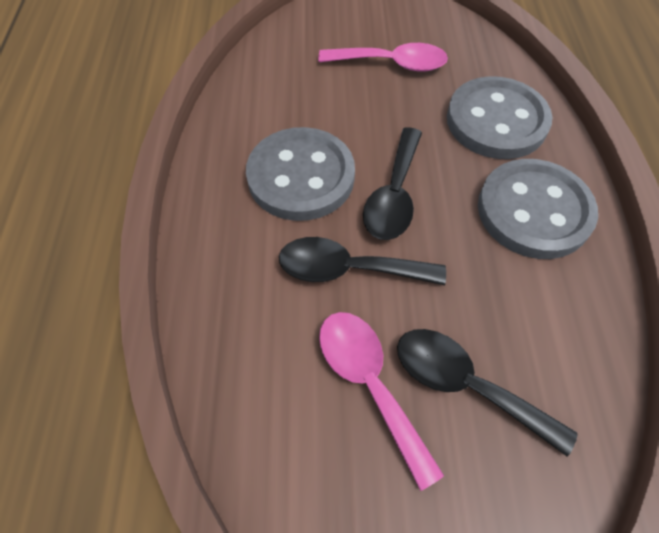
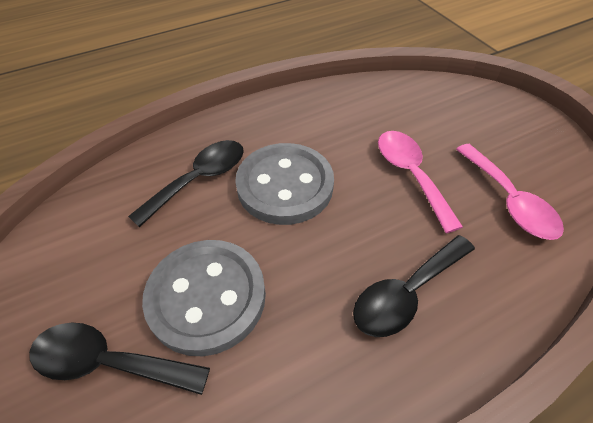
grey button: [246,127,355,221] [447,76,553,159] [478,159,598,259] = 3 -> [142,240,266,356] [235,143,334,225] = 2

